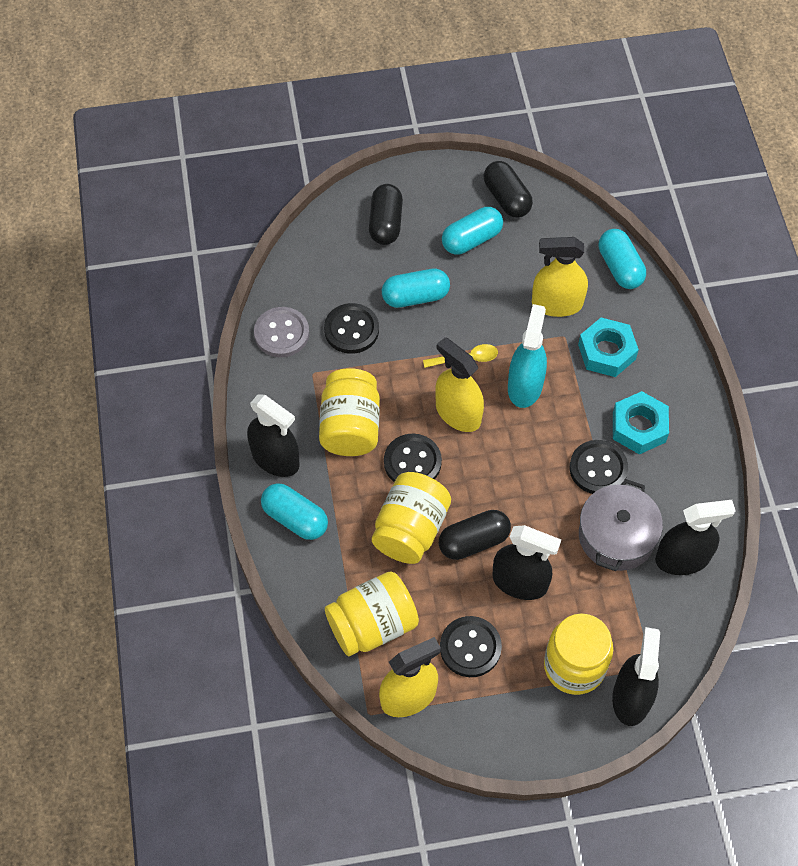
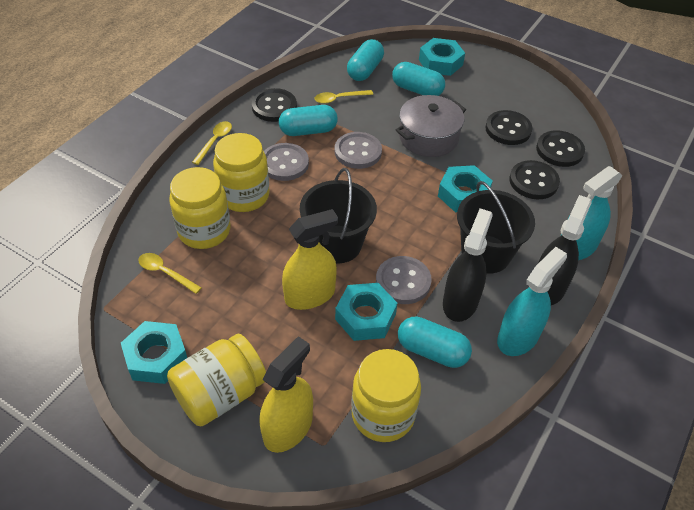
black bucket: none = 0 -> [300,168,377,263] [457,181,535,274] = 2
black capsule: [369,184,403,245] [439,510,511,560] [484,161,533,218] = 3 -> none = 0
black spray bottle: [247,394,300,477] [492,525,561,600] [612,627,660,726] [655,500,736,575] = 4 -> [443,208,493,322] [538,195,592,305] = 2
grey button: [254,307,309,357] = 1 -> [264,143,309,181] [335,132,382,169] [376,256,432,304] = 3
turquoise nut: [578,318,639,377] [613,391,669,454] = 2 -> [121,321,187,384] [335,283,397,341] [419,38,465,76] [438,165,493,212] = 4
turquoise spray bottle: [508,304,547,408] = 1 -> [497,247,567,356] [561,166,622,260] = 2
yellow spoon: [423,344,498,368] = 1 -> [138,253,202,294] [192,121,232,165] [315,90,373,104] = 3
yellow spray bottle: [379,637,441,717] [435,337,484,432] [532,237,588,317] = 3 -> [260,336,313,453] [282,209,338,310] = 2

